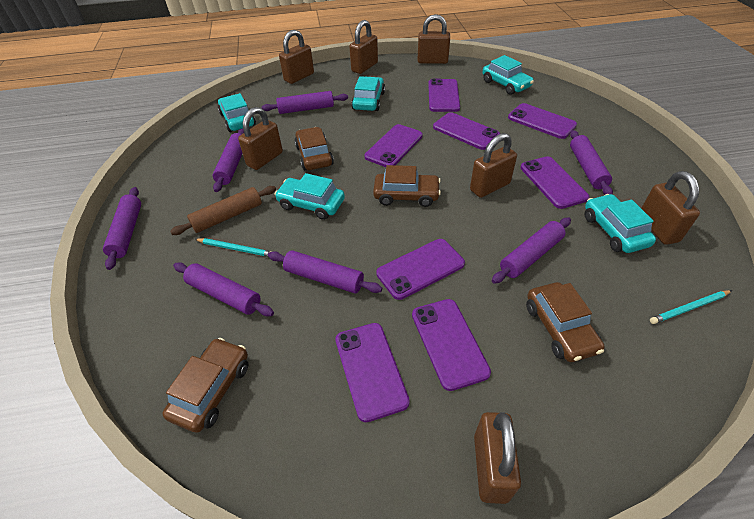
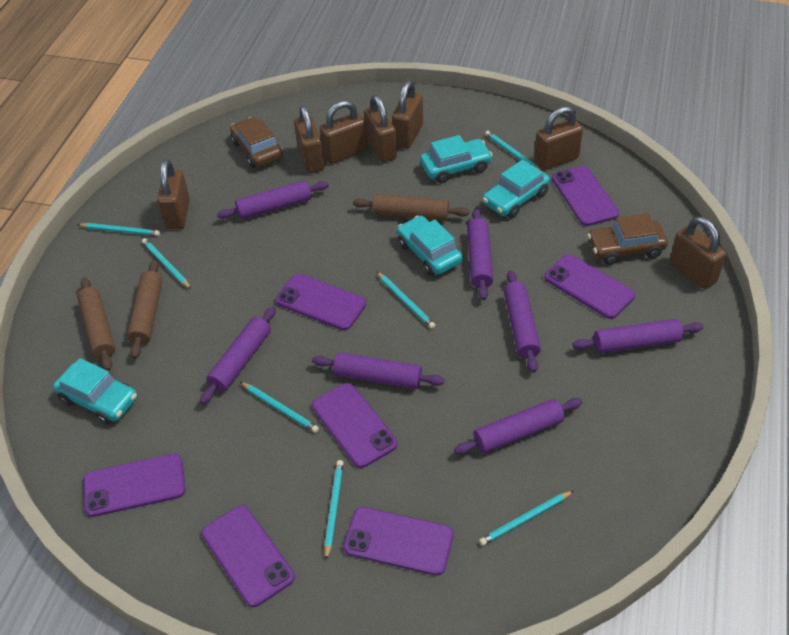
brown car: [162,338,248,433] [295,127,334,170] [373,165,441,207] [526,282,605,362] = 4 -> [230,117,283,168] [587,213,668,265] = 2
brown rolling pin: [170,186,276,235] = 1 -> [77,278,115,371] [127,260,162,359] [353,194,470,221] = 3
purple phone: [335,323,410,422] [365,124,423,167] [376,239,465,300] [412,299,491,391] [428,78,460,112] [433,112,500,150] [508,103,577,139] [521,156,589,209] = 8 -> [83,453,186,517] [202,505,295,607] [276,274,366,331] [312,383,398,468] [343,507,454,576] [544,254,635,319] [552,166,619,226] = 7
turquoise car: [218,93,256,132] [275,173,345,220] [351,76,385,111] [483,55,534,95] [585,194,656,253] = 5 -> [53,358,137,425] [397,216,463,276] [420,135,493,183] [483,159,550,218] = 4
turquoise pencil: [195,238,271,257] [650,290,732,324] = 2 -> [77,223,160,236] [142,238,191,289] [240,382,319,433] [324,460,344,560] [376,271,435,329] [479,491,573,546] [485,131,541,170] = 7

